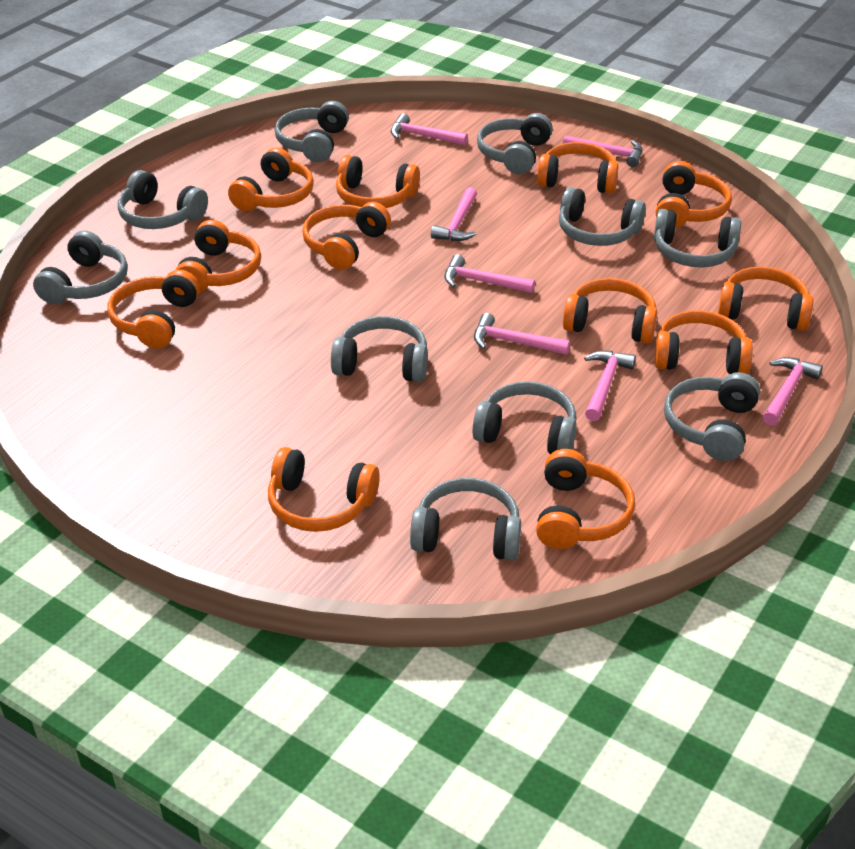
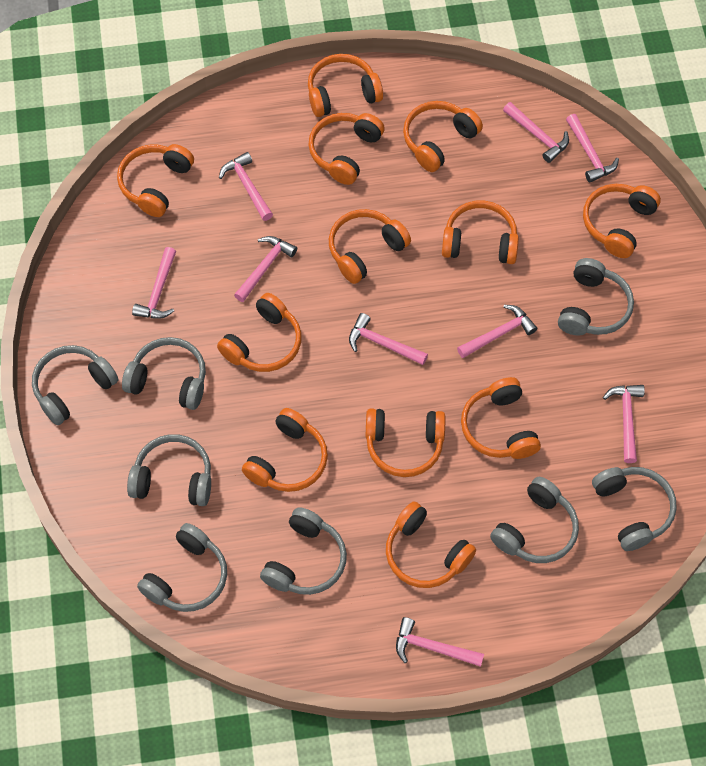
grey headphones: [33,230,128,304] [118,170,208,229] [275,101,349,162] [331,316,428,382] [410,478,521,561] [472,381,577,454] [477,113,553,174] [559,187,646,246] [654,209,741,268] [664,372,760,461] = 10 -> [32,345,118,425] [122,337,206,410] [127,434,211,506] [137,523,227,612] [260,507,347,595] [490,477,579,563] [558,258,634,336] [592,467,677,551] = 8
pink hammer: [391,113,468,145] [431,187,477,241] [444,254,535,293] [474,313,570,355] [563,135,642,167] [584,351,636,421] [763,357,823,426] = 7 -> [132,247,176,319] [219,152,273,221] [234,236,297,302] [349,313,428,365] [396,617,484,667] [457,305,537,358] [503,102,569,163] [566,114,619,183] [603,385,645,463] = 9

